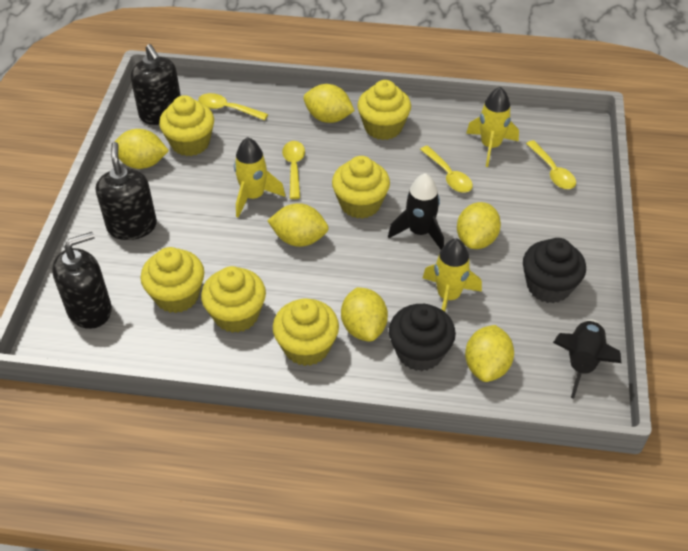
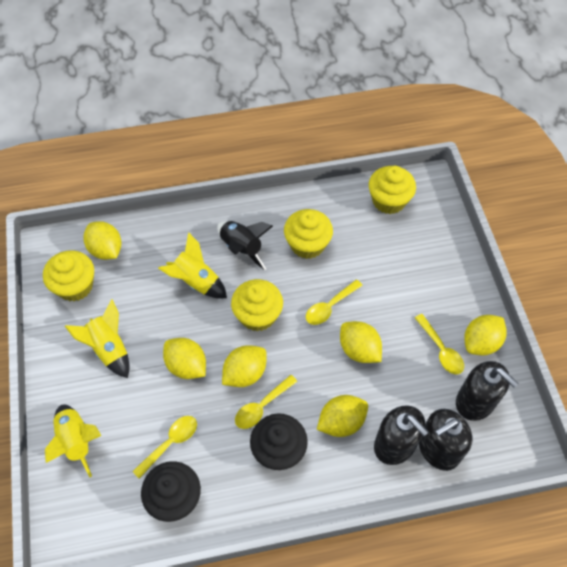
black rocket: [388,173,444,249] [553,320,621,399] = 2 -> [217,221,273,270] = 1
yellow cupcake: [140,247,204,313] [159,95,214,156] [201,266,266,333] [273,298,339,366] [332,156,390,219] [357,80,411,140] = 6 -> [43,250,94,302] [231,279,283,331] [284,209,333,259] [369,166,416,214] = 4

